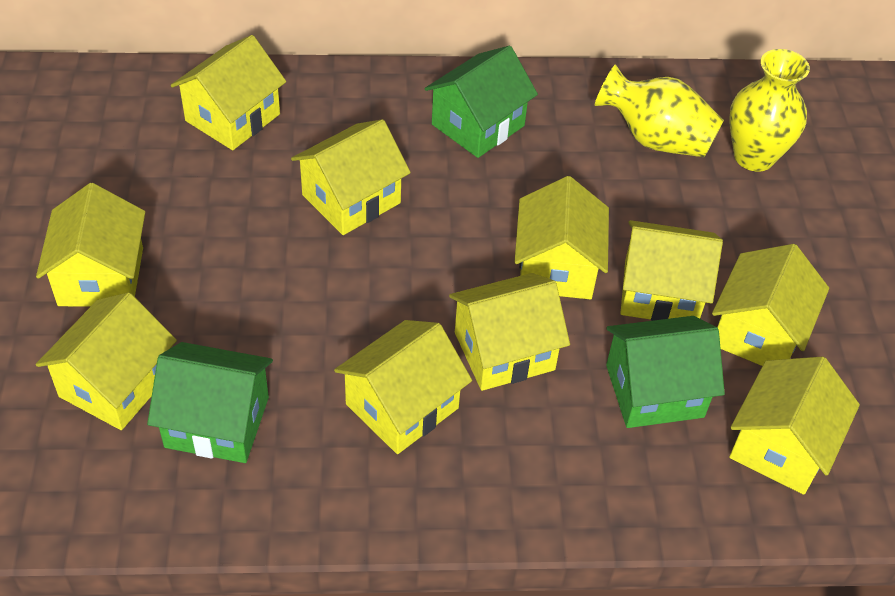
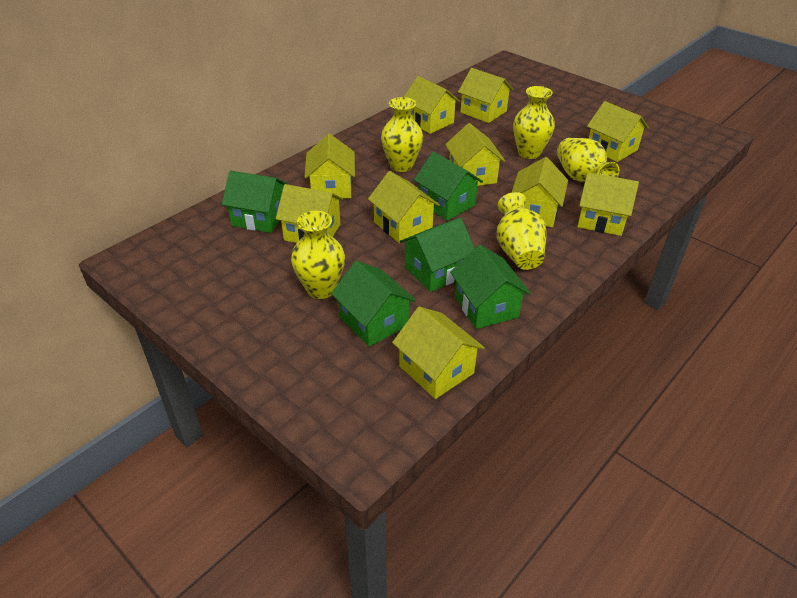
green house: [147,342,273,463] [424,46,538,158] [606,316,725,428] = 3 -> [222,171,289,233] [331,261,416,347] [399,218,475,292] [414,152,483,221] [450,245,531,329] = 5
yellow vase: [595,64,724,157] [729,49,810,171] = 2 -> [291,211,345,299] [381,97,423,172] [497,192,546,270] [513,86,555,159] [557,138,619,182] = 5

